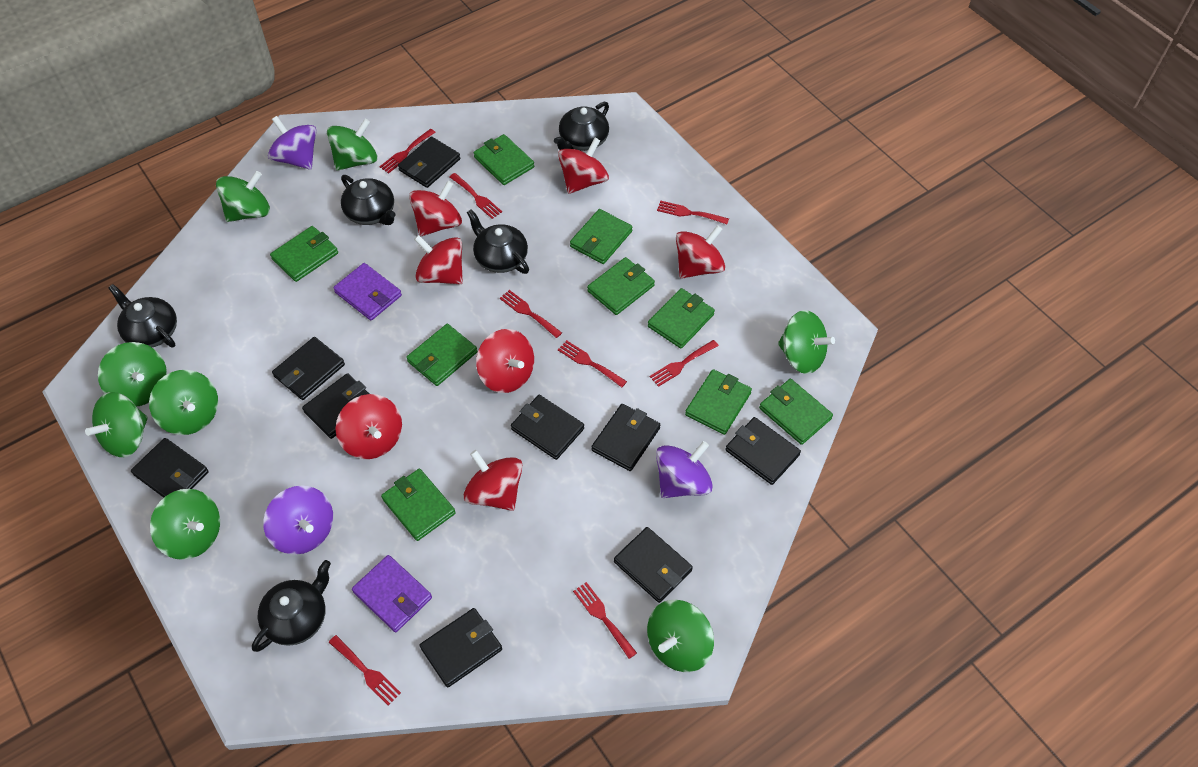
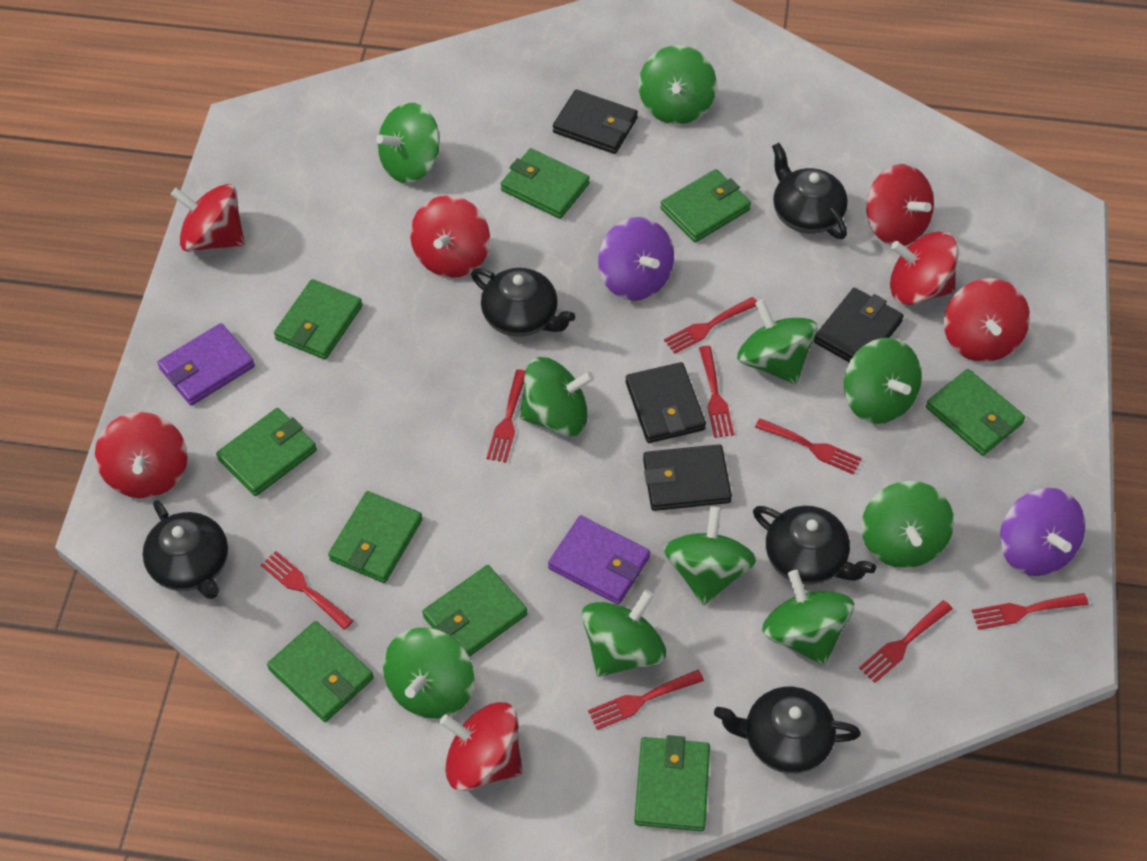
black wallet: [131,438,209,498] [272,337,345,400] [302,373,369,439] [398,137,460,188] [420,608,502,687] [511,395,584,460] [591,404,660,471] [614,527,693,603] [726,417,801,485] = 9 -> [553,90,638,154] [626,362,706,443] [643,444,732,511] [814,288,904,362] = 4
green spinning top: [85,392,148,457] [98,342,167,406] [149,370,218,435] [150,489,220,560] [216,171,270,222] [327,119,377,171] [647,600,714,672] [778,310,835,374] = 8 -> [376,103,440,183] [383,628,474,719] [520,357,594,436] [582,590,666,677] [639,45,717,124] [663,506,757,605] [737,299,817,385] [762,570,854,665] [844,338,922,424] [861,481,954,568] = 10
purple spinning top: [263,486,333,555] [268,116,317,170] [656,441,713,498] = 3 -> [598,217,674,301] [1000,488,1085,576] = 2

